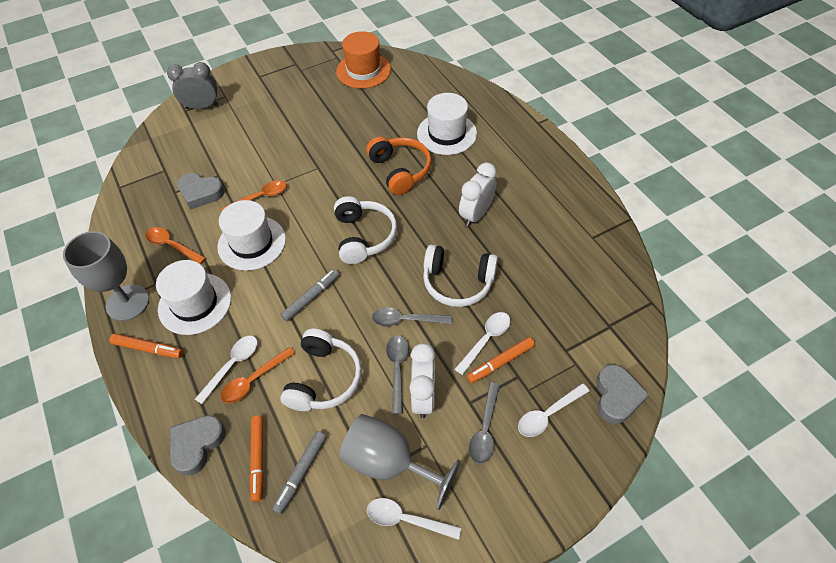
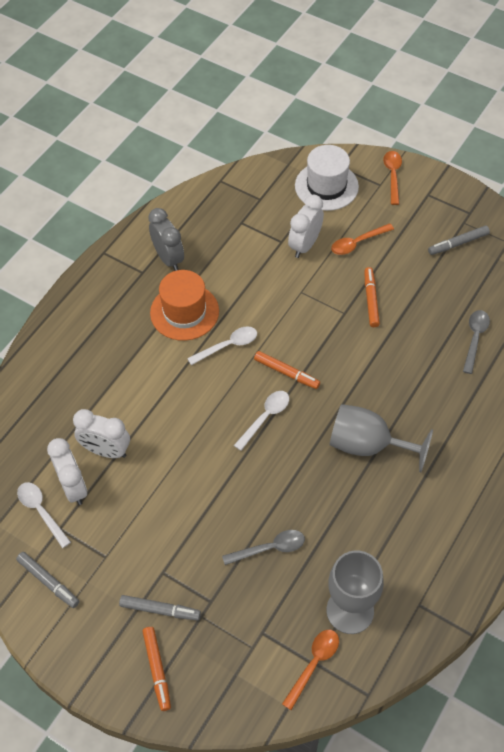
grey heart: [170,415,226,476] [177,173,224,210] [596,364,649,424] = 3 -> none = 0
grey marker: [272,431,327,514] [280,269,339,321] = 2 -> [16,552,79,608] [119,595,201,620] [428,225,490,255] = 3
grey spoon: [372,308,452,327] [386,335,409,414] [469,382,500,464] = 3 -> [222,530,305,565] [463,310,490,374] = 2
orange headphones: [366,137,432,195] = 1 -> none = 0
white clock: [409,343,435,418] [459,163,496,227] = 2 -> [47,438,87,505] [73,409,130,458] [288,194,324,258] = 3
white hat: [156,260,231,335] [217,200,286,271] [417,93,477,155] = 3 -> [295,145,359,211] = 1
white headphones: [280,329,362,411] [334,196,397,264] [423,245,498,307] = 3 -> none = 0
white spoon: [195,336,258,404] [367,498,461,540] [455,312,510,375] [518,383,589,437] = 4 -> [17,482,71,548] [187,326,257,365] [234,391,289,451] = 3

